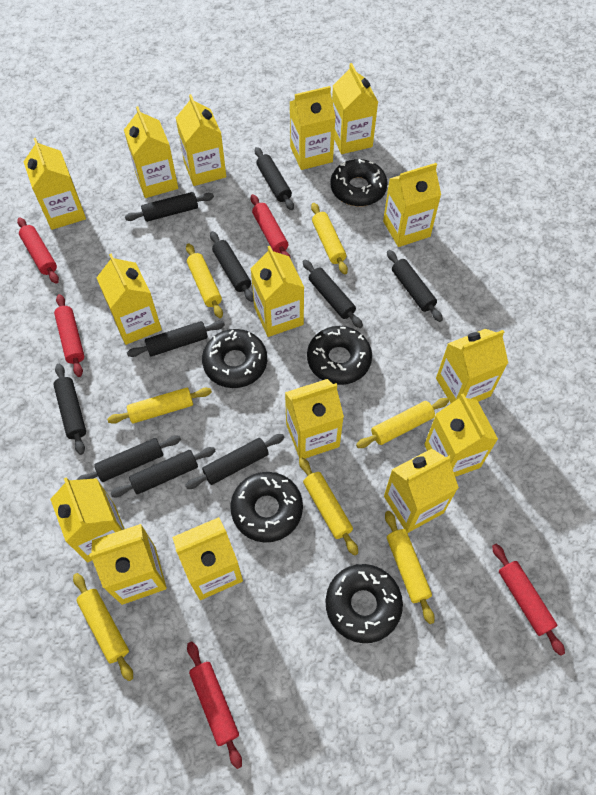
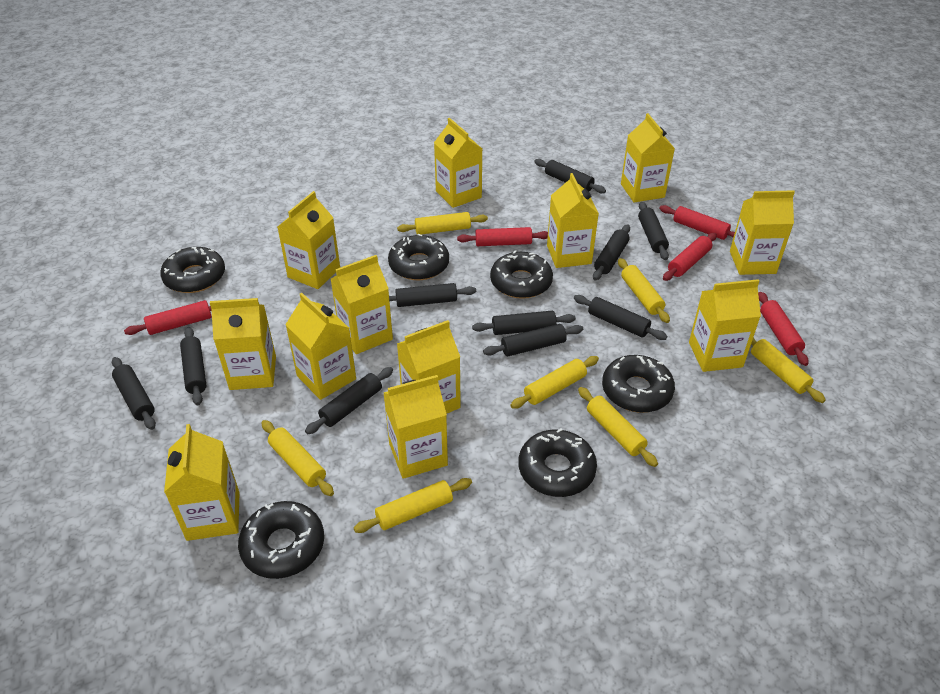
black donut: [202,329,267,388] [230,472,303,543] [307,326,372,385] [325,564,403,643] [330,159,388,206] = 5 -> [160,247,225,293] [238,501,324,579] [388,234,449,280] [490,250,553,299] [518,428,597,497] [602,355,675,413] = 6
yellow carton: [23,138,86,230] [50,477,124,562] [89,524,167,605] [96,254,162,345] [124,106,178,198] [172,517,243,600] [176,94,226,186] [250,246,305,337] [285,379,344,459] [290,86,336,170] [332,63,378,154] [383,163,441,247] [384,449,459,533] [424,393,498,477] [436,329,508,403] = 15 -> [164,424,240,541] [210,298,276,390] [278,191,340,289] [285,293,356,400] [331,255,393,354] [384,375,448,479] [397,320,461,414] [434,118,482,208] [547,173,599,268] [621,113,675,203] [689,279,761,372] [730,190,795,275] = 12

